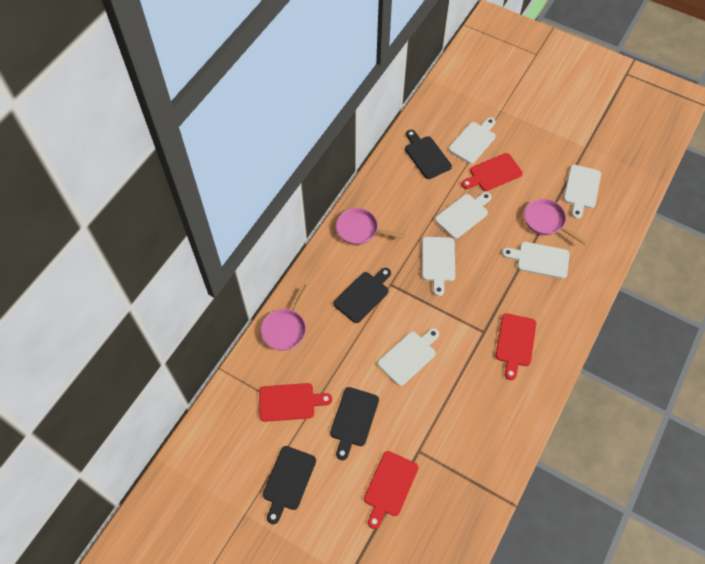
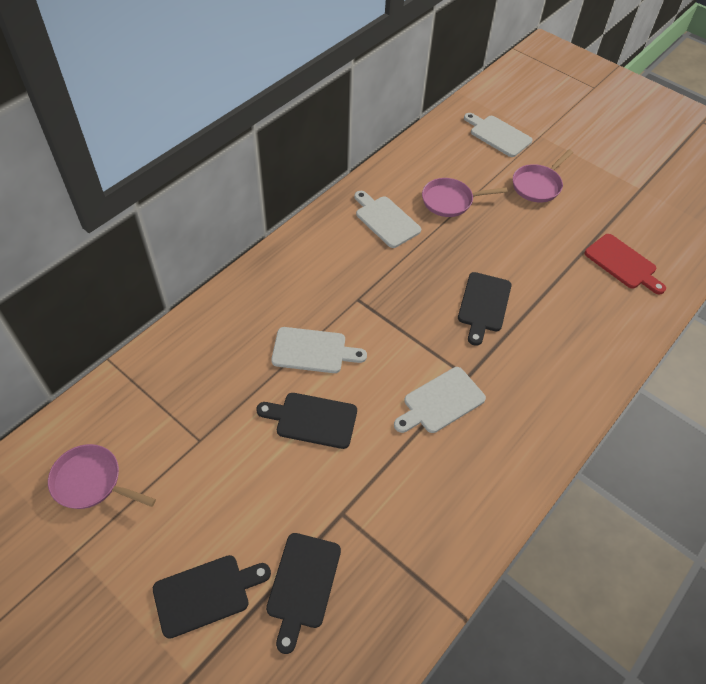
red cutting board: [259,383,332,422] [364,451,418,529] [462,153,523,191] [496,313,536,380] = 4 -> [584,234,666,294] = 1
white cutting board: [378,328,439,386] [422,237,455,296] [435,192,492,239] [448,117,496,164] [502,242,570,279] [564,165,601,219] = 6 -> [271,327,367,373] [354,191,421,248] [394,367,486,433] [464,113,532,157] = 4

